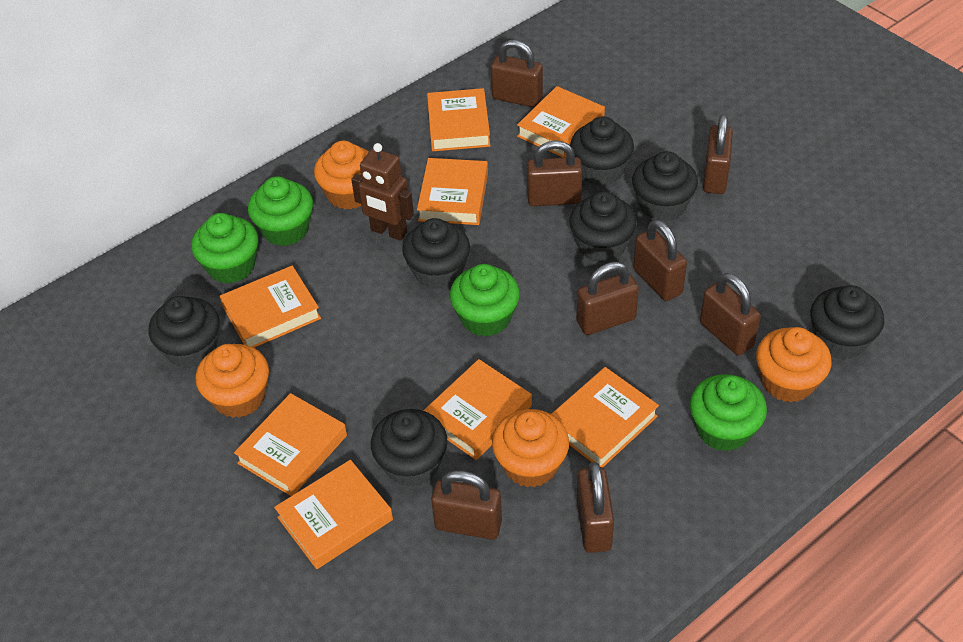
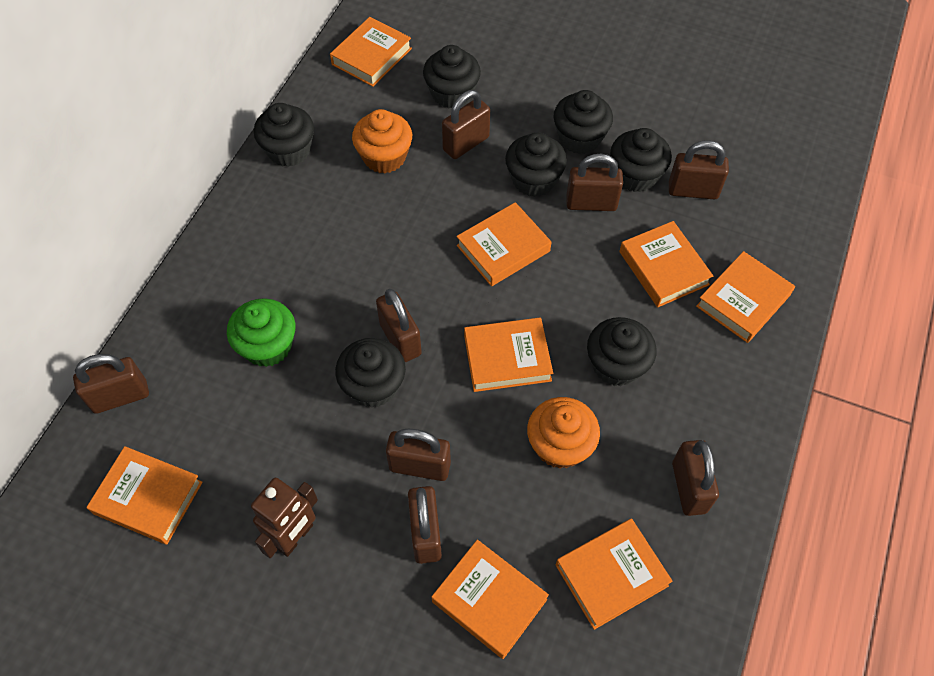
green cupcake: [191,213,258,284] [248,176,313,246] [450,264,520,337] [690,374,767,452] = 4 -> [227,298,296,367] = 1
orange cupcake: [196,344,269,418] [314,141,369,210] [492,409,569,487] [756,327,832,402] = 4 -> [352,109,412,173] [527,397,600,469] = 2

